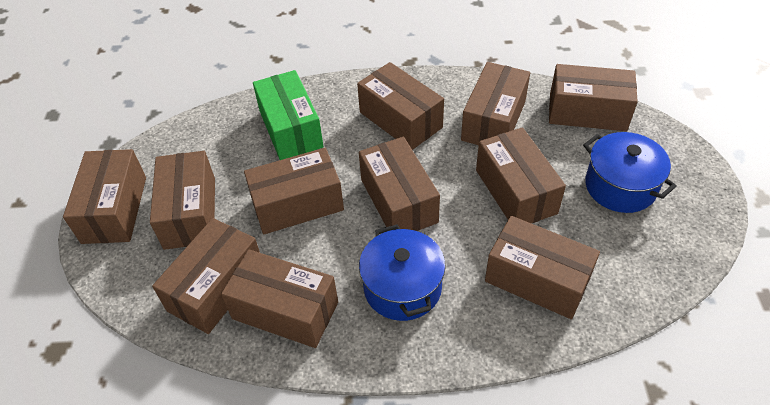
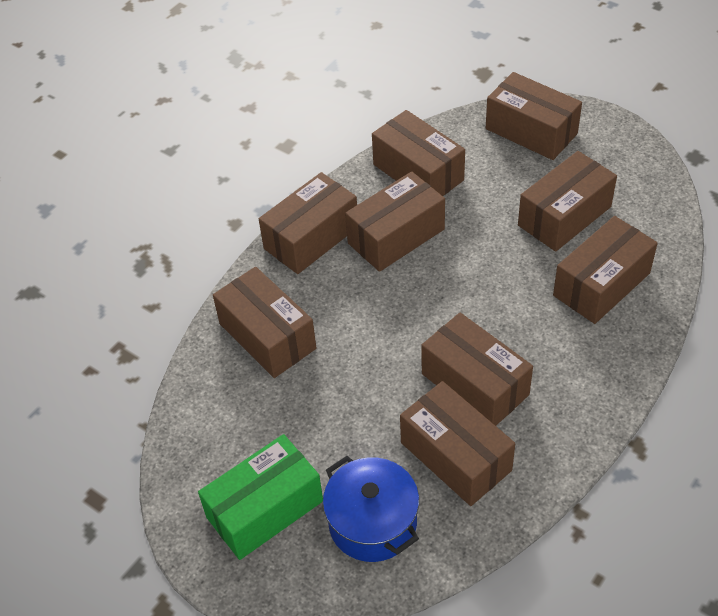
blue pot: [359,224,446,321] [583,132,676,213] = 2 -> [323,456,419,562] = 1
brown box: [63,149,146,244] [150,151,215,250] [152,218,260,334] [221,249,338,348] [244,148,344,234] [357,62,444,150] [359,137,440,231] [461,62,530,145] [476,127,566,223] [485,216,600,319] [549,64,638,131] = 11 -> [213,267,316,378] [259,172,357,274] [345,171,445,272] [372,110,465,196] [400,381,515,506] [421,313,533,426] [486,72,582,160] [518,151,617,252] [553,216,658,324] = 9

